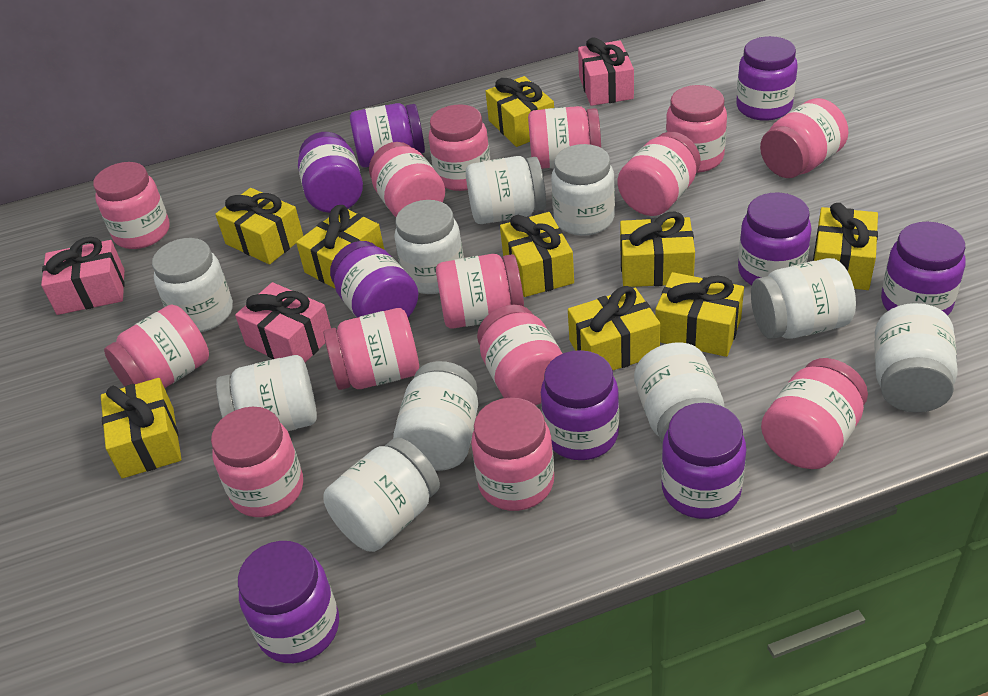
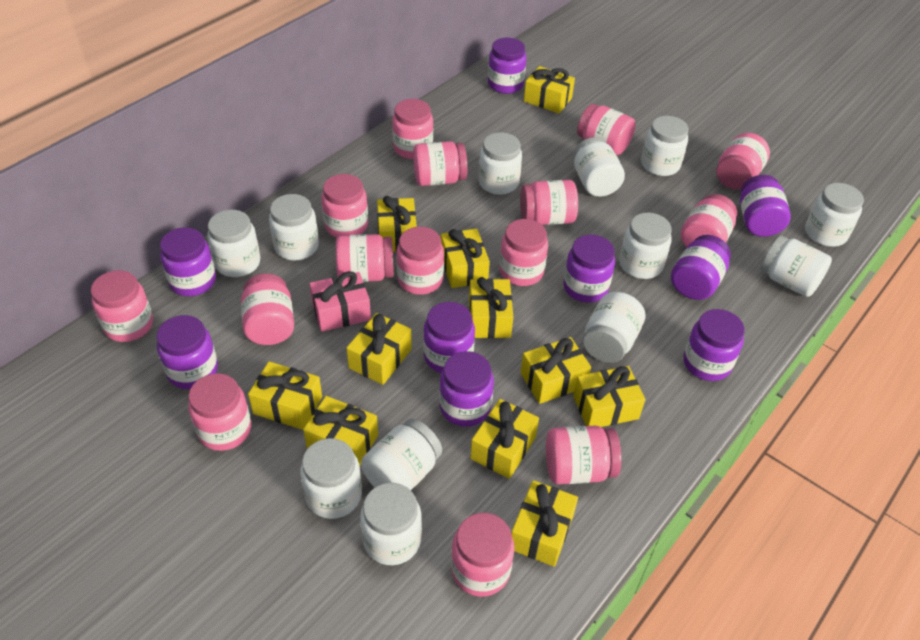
pink gift: [41,237,125,315] [235,282,331,362] [578,37,634,106] = 3 -> [310,271,371,332] = 1
pink jar: [93,162,170,249] [104,304,209,388] [211,407,303,517] [323,308,419,390] [369,142,445,217] [429,104,490,191] [436,254,524,329] [471,398,554,511] [477,304,563,405] [528,106,601,169] [617,132,701,216] [666,85,727,173] [760,98,848,178] [761,358,868,469] = 14 -> [91,270,153,342] [188,373,251,451] [241,274,294,345] [321,174,368,238] [336,234,394,282] [392,99,433,159] [396,227,444,295] [413,141,468,186] [451,513,515,597] [499,219,548,286] [520,180,578,225] [546,426,621,484] [577,104,636,155] [681,194,737,247] [716,133,770,190] = 15
white jar: [152,238,233,332] [216,355,317,431] [323,438,440,552] [393,361,478,471] [394,200,464,294] [466,156,546,224] [551,144,615,236] [634,343,724,444] [751,258,856,339] [874,303,958,413] = 10 -> [207,210,260,277] [269,194,319,260] [300,438,362,519] [360,483,422,565] [361,419,442,490] [478,133,522,195] [573,137,625,197] [583,292,645,363] [619,213,672,279] [641,116,688,176] [760,235,832,297] [805,183,864,247] = 12
yellow gift: [101,378,181,478] [215,188,303,264] [296,205,384,288] [486,76,554,147] [500,212,574,297] [568,286,660,370] [620,212,695,287] [655,272,744,357] [813,203,878,290] = 9 -> [248,361,322,430] [303,396,378,466] [346,313,412,385] [377,196,417,252] [441,228,490,288] [469,277,513,338] [470,399,539,479] [512,480,578,567] [521,337,591,404] [524,66,575,114] [573,366,645,427] = 11

